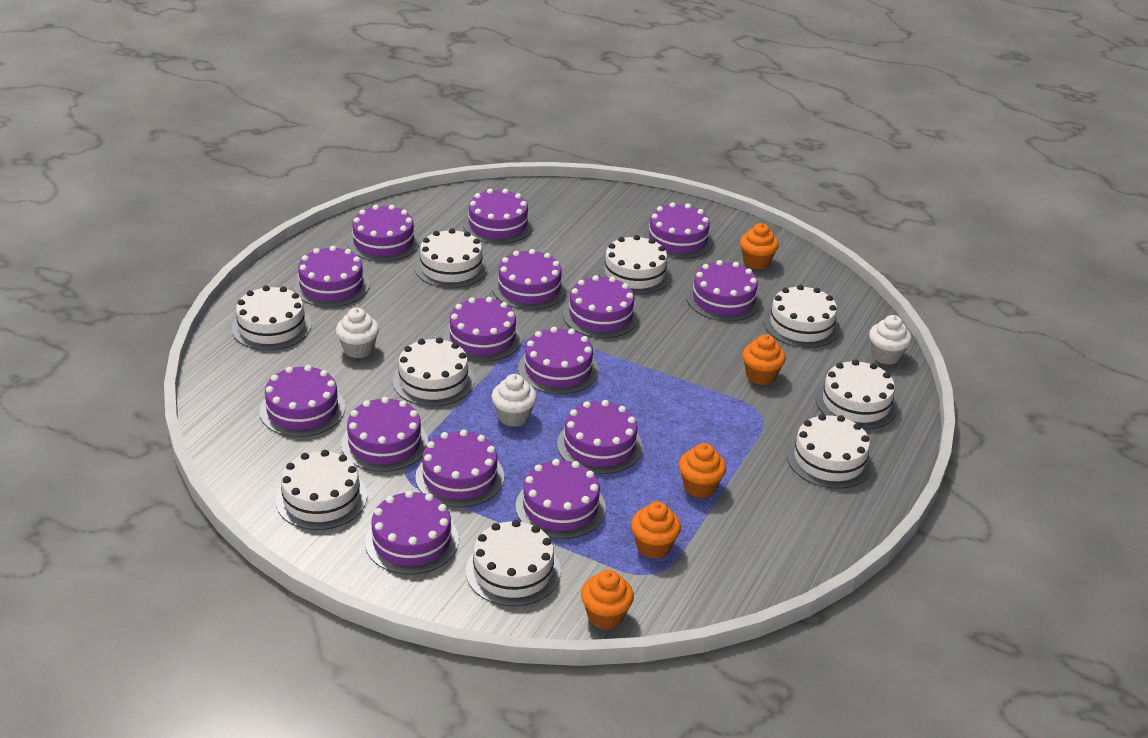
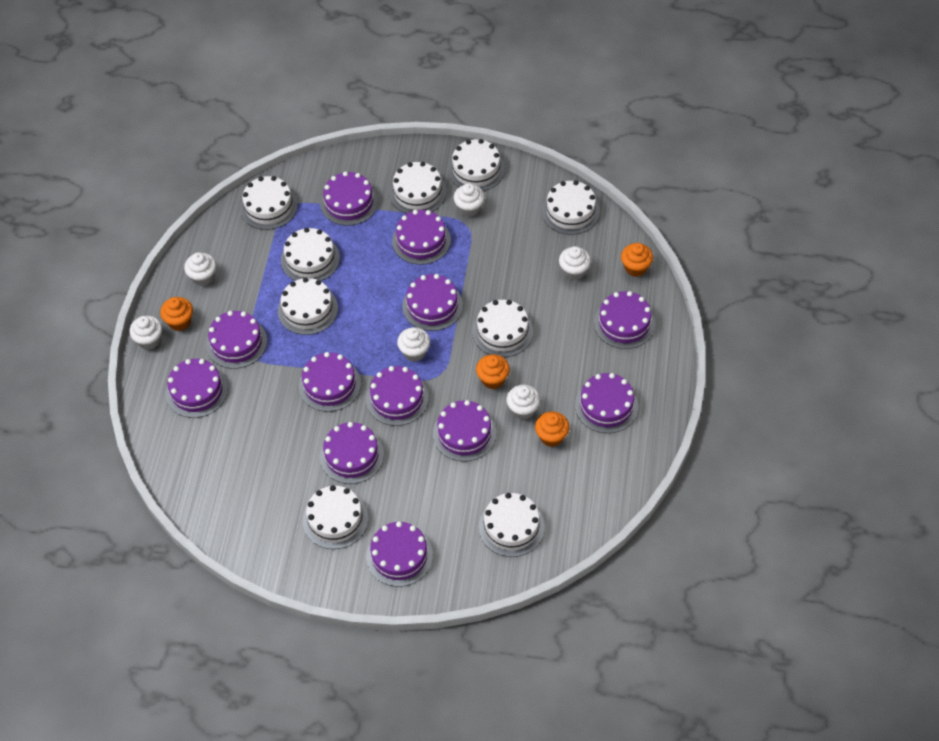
orange cupcake: [581,570,634,629] [631,502,681,559] [679,443,726,498] [740,223,779,270] [742,334,786,385] = 5 -> [160,297,193,331] [476,354,510,389] [535,411,569,447] [621,243,653,277] = 4
purple cake: [260,365,345,437] [294,246,370,307] [341,397,428,472] [347,205,420,262] [365,490,459,574] [415,430,504,507] [443,297,522,362] [463,189,533,244] [492,249,567,310] [516,459,606,539] [518,327,598,394] [557,400,643,474] [563,275,639,338] [643,202,713,259] [687,260,761,321] = 15 -> [166,359,228,418] [206,311,267,369] [299,352,361,412] [320,171,378,226] [320,422,384,484] [366,366,429,426] [366,521,433,587] [392,210,451,265] [402,274,463,331] [433,400,496,461] [575,373,638,433] [594,291,655,349] = 12
white cupcake: [336,308,379,358] [491,374,537,427] [869,315,912,365] = 3 -> [129,316,162,350] [184,252,216,286] [397,327,430,362] [453,183,485,217] [506,385,541,420] [559,246,591,280] = 6

